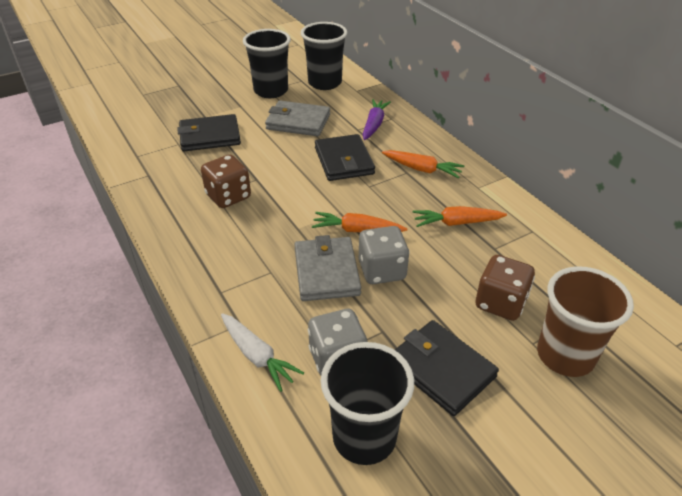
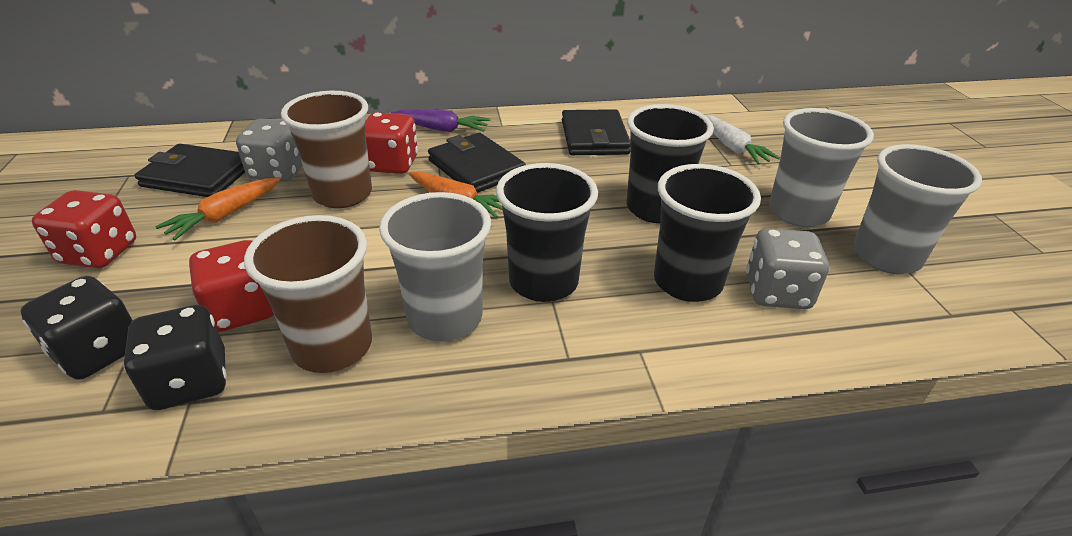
black dice: none = 0 -> [20,276,133,380] [123,305,227,410] = 2
brown cup: [537,266,634,377] = 1 -> [244,215,372,373] [281,91,372,208] = 2
brown dice: [201,155,251,208] [476,255,535,321] = 2 -> none = 0
grey cup: none = 0 -> [379,192,491,341] [769,108,874,227] [853,144,982,274] = 3
grey wallet: [265,101,330,136] [294,235,361,301] = 2 -> none = 0
orange carrot: [312,212,408,232] [382,150,464,178] [413,206,507,227] = 3 -> [155,177,281,240] [409,171,503,218] = 2
red dice: none = 0 -> [32,190,136,268] [189,240,274,332] [366,112,418,174] = 3

